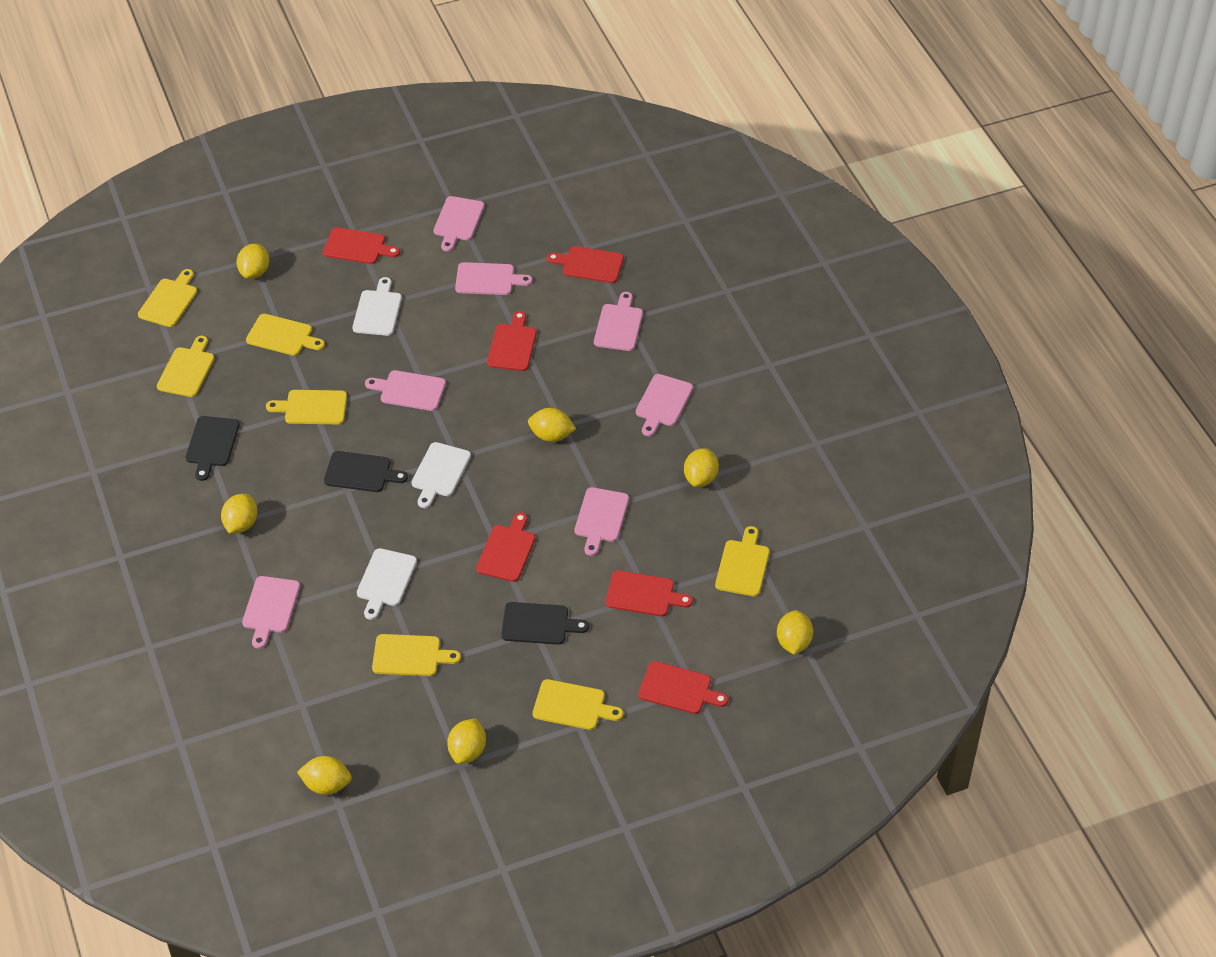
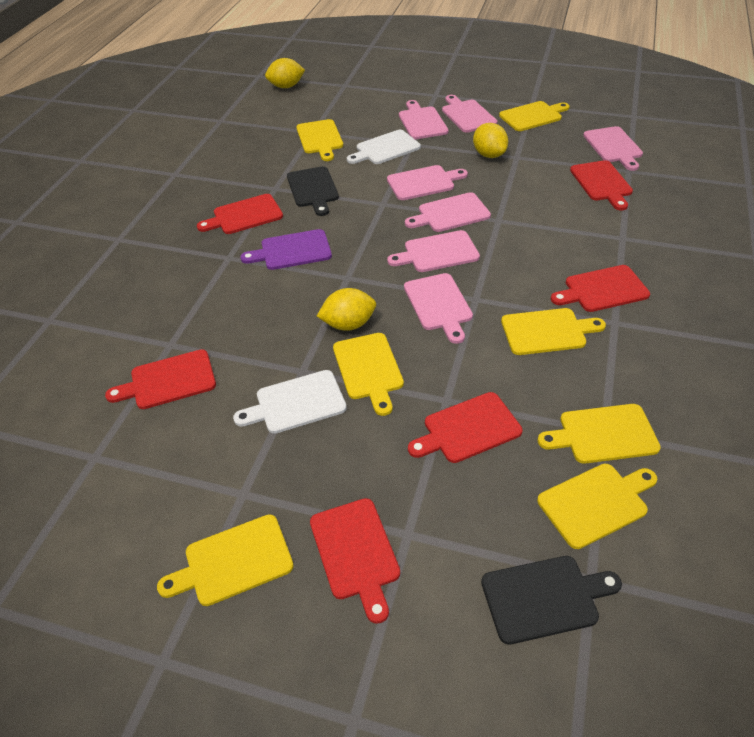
black cutting board: [186,416,240,481] [324,451,408,492] [501,602,589,645] = 3 -> [287,166,339,216] [481,556,622,645] = 2
purple cutting board: none = 0 -> [241,229,332,270] = 1
white cutting board: [352,277,402,336] [357,548,417,620] [412,442,471,508] = 3 -> [233,370,347,434] [347,130,421,164] = 2
yellow lemon: [221,494,257,534] [237,244,269,279] [297,756,352,795] [447,718,486,764] [528,408,576,442] [684,448,719,487] [777,610,813,654] = 7 -> [265,58,305,88] [317,288,376,331] [473,123,508,158] = 3

